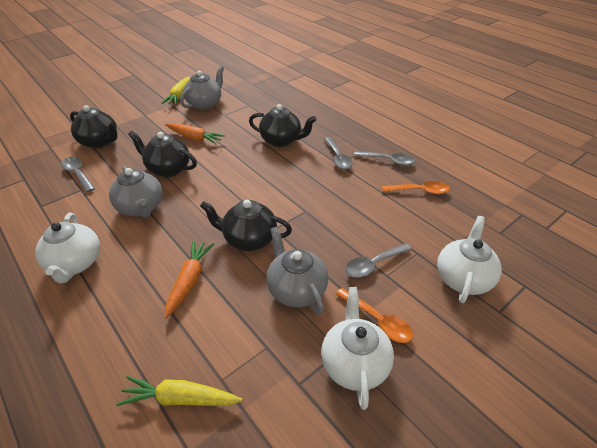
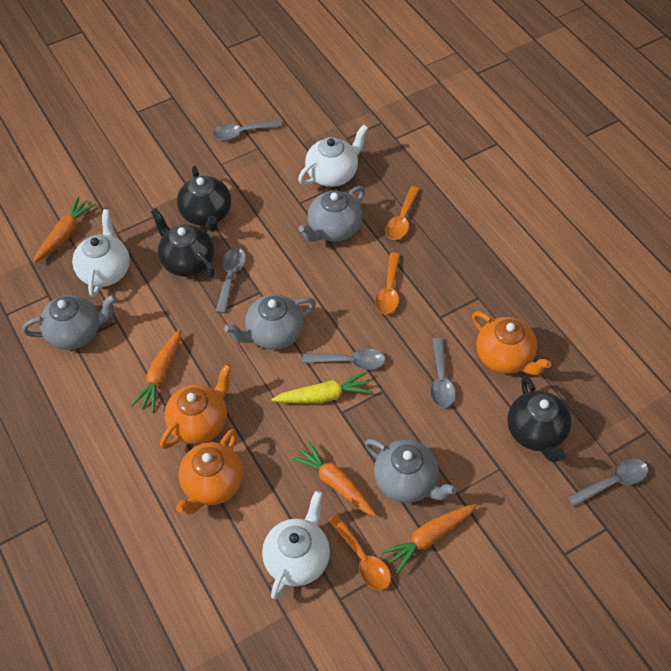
black teapot: [70,105,118,148] [128,131,197,177] [200,200,292,251] [249,104,317,147] = 4 -> [151,208,215,277] [177,166,231,232] [508,376,571,462] = 3
grey spoon: [61,157,95,193] [324,137,352,169] [345,243,412,278] [354,151,416,166] = 4 -> [213,120,283,140] [215,248,246,313] [302,349,385,370] [430,338,456,408] [567,459,648,507] = 5
grey teapot: [109,166,163,218] [180,66,224,110] [266,227,328,315] = 3 -> [22,294,117,350] [224,294,316,350] [299,186,365,242] [365,439,457,503] = 4
orange carrot: [164,240,215,318] [165,123,225,145] = 2 -> [33,197,96,263] [131,329,181,412] [291,441,376,516] [382,504,477,573] = 4
orange spoon: [336,288,413,343] [382,181,450,194] = 2 -> [328,514,391,590] [375,253,400,314] [385,186,420,240] = 3
orange teapot: none = 0 -> [160,364,232,449] [176,429,243,515] [472,312,552,375] = 3
yellow carrot: [116,376,242,406] [162,77,190,105] = 2 -> [271,372,372,403] = 1

